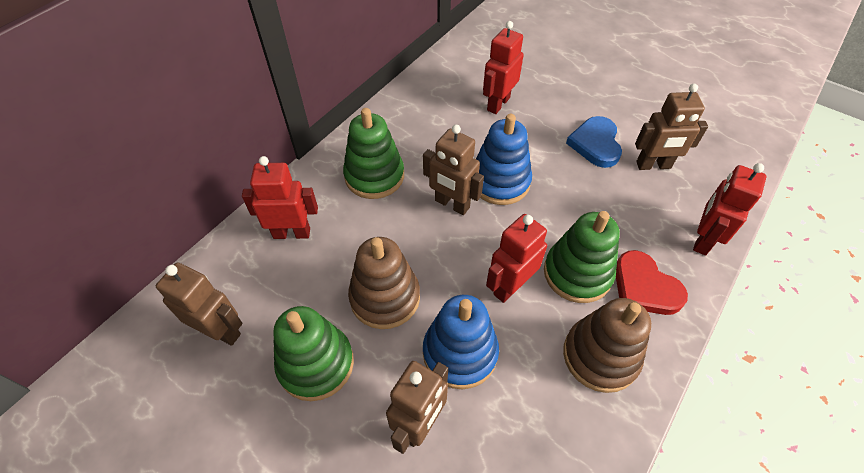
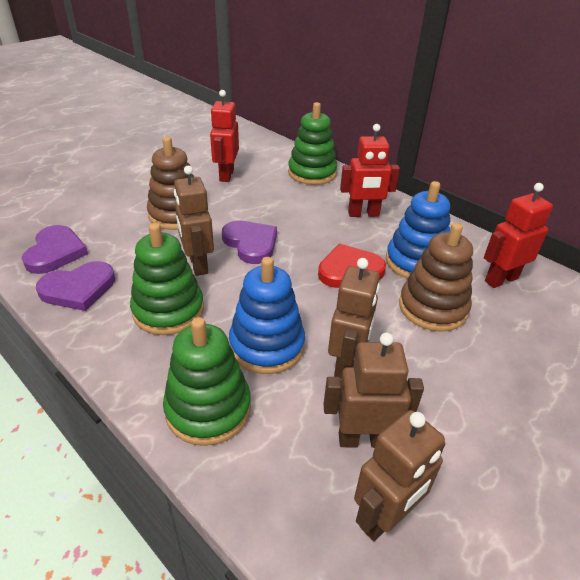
blue heart: [566,116,622,168] = 1 -> none = 0
purple heart: none = 0 -> [22,225,88,274] [36,261,115,311] [222,221,277,264] = 3
red robot: [242,156,318,239] [483,21,524,114] [486,214,547,303] [693,163,767,255] = 4 -> [210,90,239,182] [340,124,400,217] [484,183,553,288] = 3

